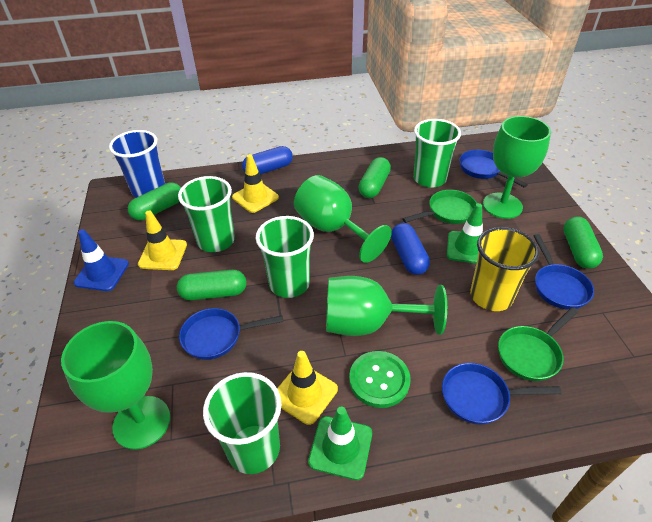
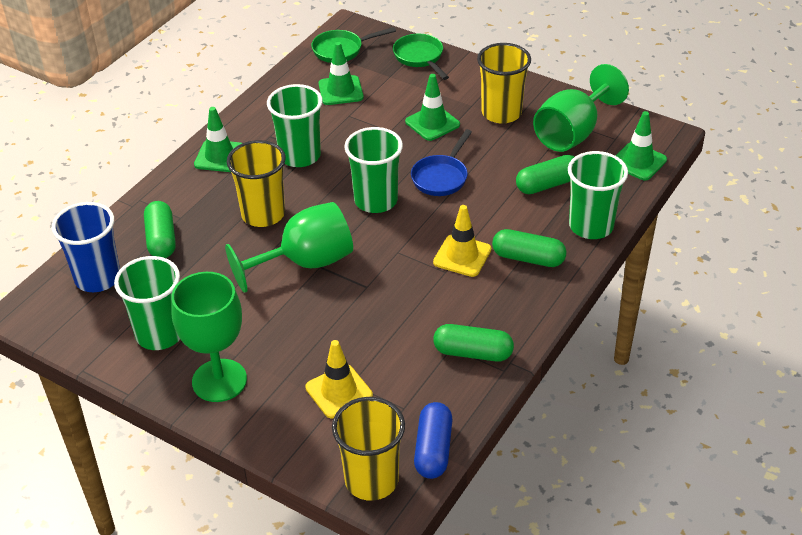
blue capsule: [242,146,293,174] [391,223,430,275] = 2 -> [414,402,452,479] = 1
blue pan: [179,308,283,360] [442,363,562,425] [459,150,528,188] [533,234,594,310] = 4 -> [411,129,472,196] = 1
blue traffic cone: [74,229,129,291] = 1 -> none = 0
green button: [349,351,411,408] = 1 -> none = 0
green goblet: [61,321,170,450] [294,175,392,263] [326,276,447,336] [483,116,551,219] = 4 -> [171,272,247,402] [225,202,353,293] [533,64,629,152] = 3
green traffic cone: [308,406,372,480] [447,203,483,264] = 2 -> [194,107,242,172] [319,42,364,105] [405,74,460,141] [616,111,667,180] = 4
yellow cup: [470,227,539,311] = 1 -> [227,140,286,227] [332,397,405,501] [477,43,531,124] = 3
yellow traffic cone: [138,211,187,270] [232,154,279,213] [277,351,338,425] = 3 -> [305,340,373,418] [433,205,491,277] = 2

